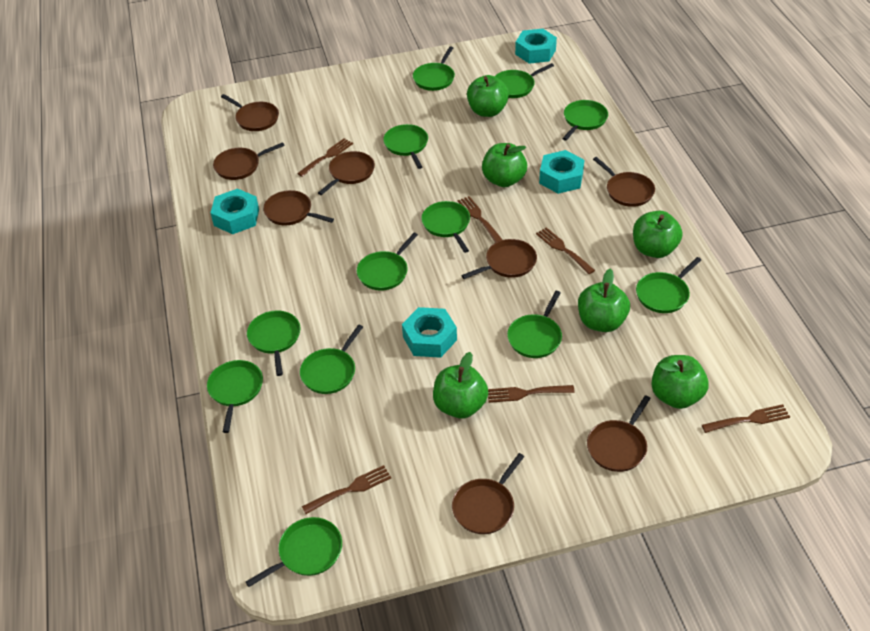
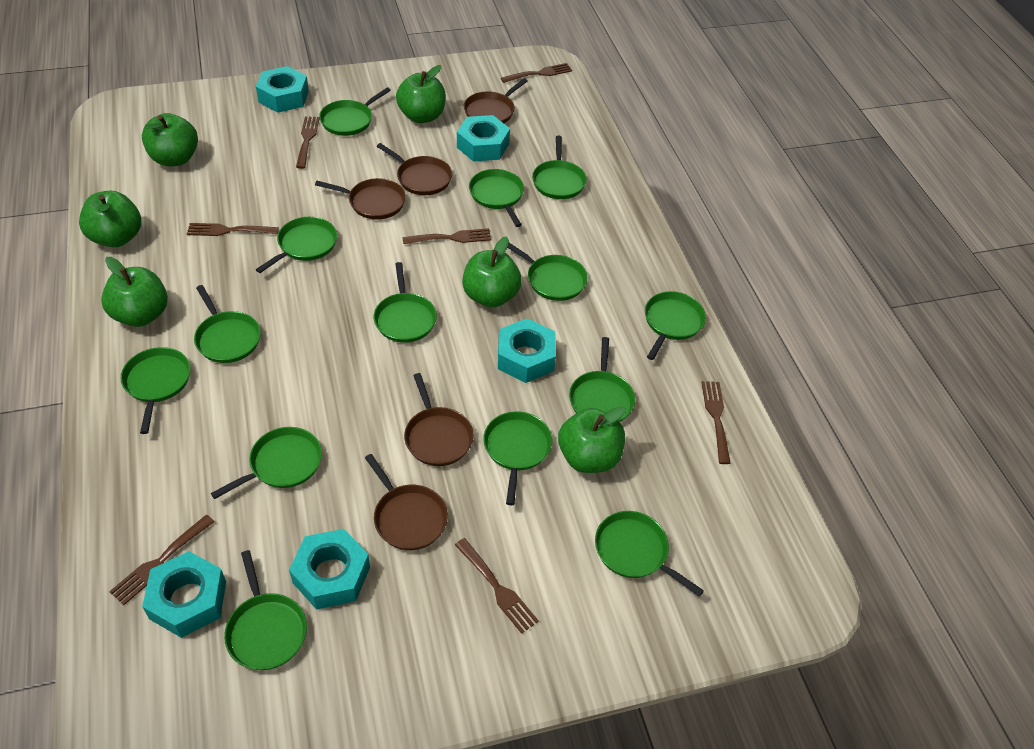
brown fork: [297,138,353,177] [302,465,391,514] [458,196,503,243] [488,385,575,403] [536,227,595,274] [702,404,790,433] = 6 -> [109,515,215,605] [187,223,279,236] [296,116,319,169] [402,228,492,244] [455,538,539,634] [501,63,572,83] [701,381,731,464] = 7
brown pan: [213,142,285,180] [221,94,279,131] [263,190,334,225] [318,151,375,195] [452,453,524,534] [461,239,537,279] [587,395,651,472] [593,157,655,207] = 8 -> [315,178,406,219] [365,454,448,550] [377,143,452,195] [404,373,474,466] [464,78,527,123] = 5
green pan: [207,360,263,433] [246,517,342,587] [247,311,300,376] [300,324,363,394] [357,232,418,290] [383,124,428,169] [413,46,455,91] [421,201,470,253] [494,63,554,98] [507,291,562,358] [562,100,608,141] [636,257,701,313] = 12 -> [121,347,190,434] [194,285,261,363] [211,427,322,499] [224,550,307,670] [256,217,337,273] [319,87,391,136] [374,262,437,343] [469,169,524,227] [483,411,552,506] [507,243,588,301] [532,136,587,199] [569,337,635,422] [595,511,704,597] [645,291,706,360] = 14
turquoise nut: [211,189,259,234] [402,307,457,358] [515,29,557,64] [539,150,584,194] = 4 -> [142,551,226,638] [256,66,309,113] [289,529,370,610] [457,115,510,161] [498,318,556,383] = 5

